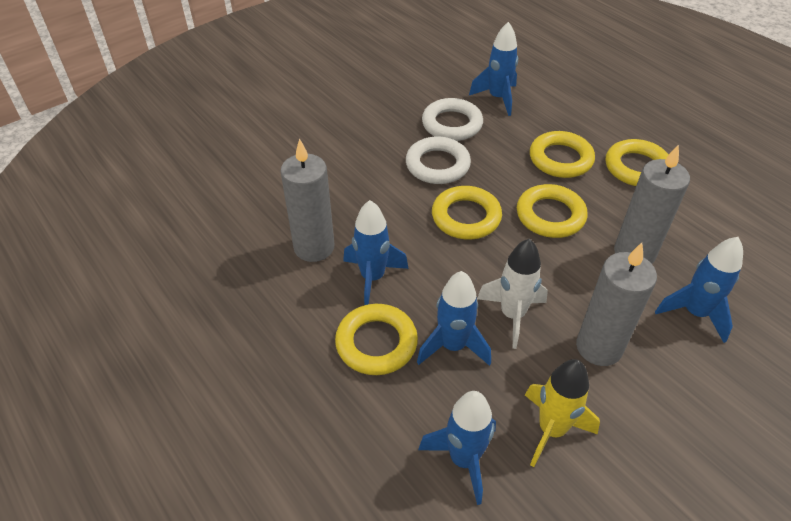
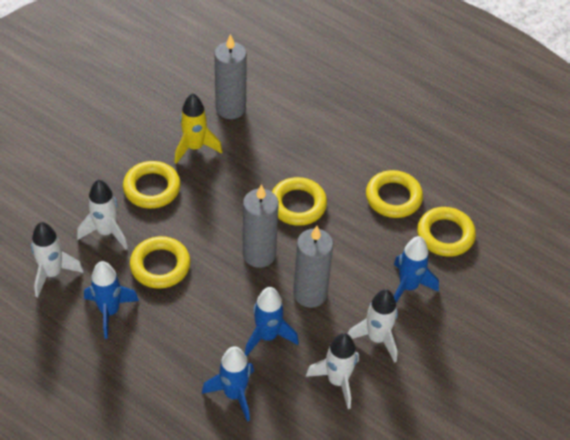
blue rocket: [343,200,409,305] [417,271,491,366] [418,391,496,505] [469,22,518,116] [655,237,743,343] = 5 -> [84,261,139,339] [202,346,254,422] [245,287,299,357] [394,236,439,303] = 4
white ring: [406,137,471,184] [422,98,483,141] = 2 -> none = 0
white rocket: [477,239,548,349] = 1 -> [31,222,84,297] [77,180,128,250] [306,333,359,409] [348,289,398,363] = 4

